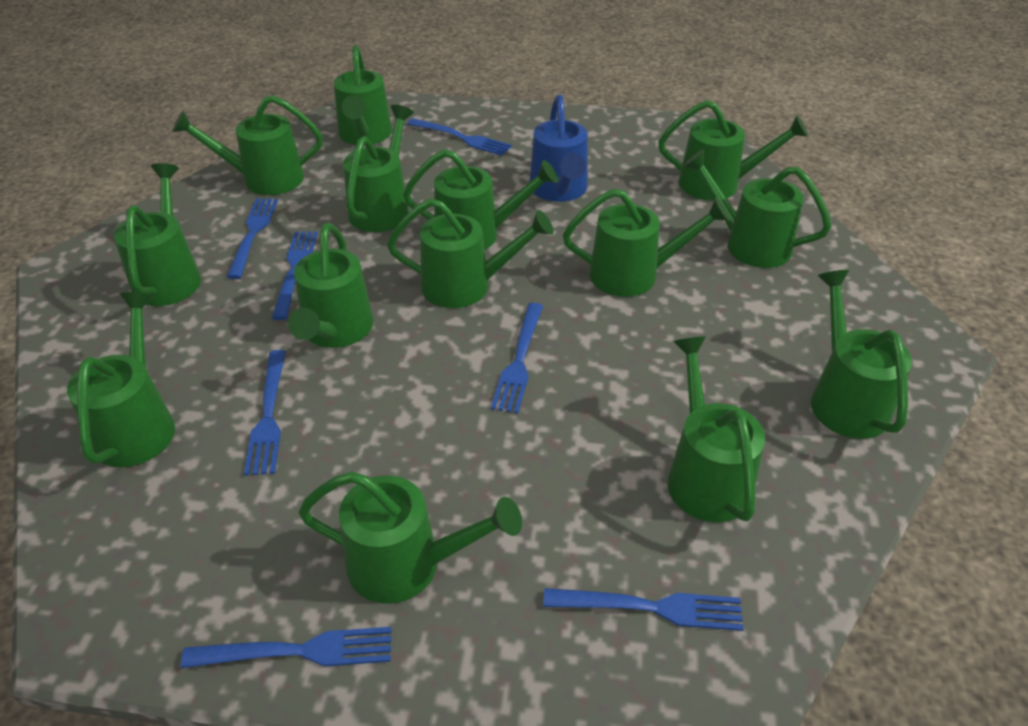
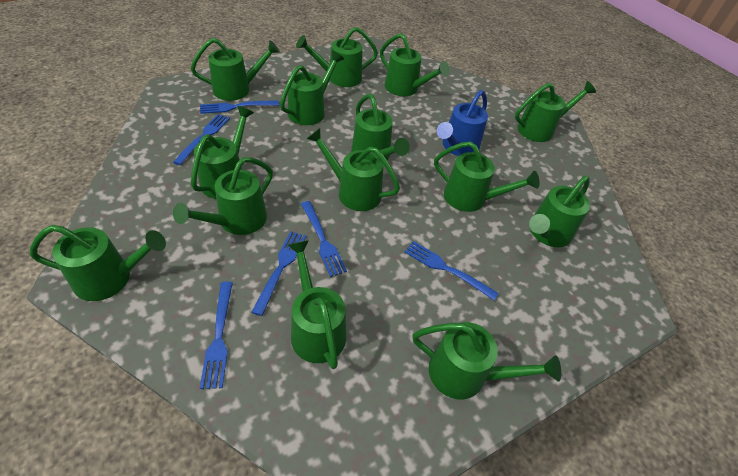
blue fork: [181,627,392,668] [227,198,278,279] [244,350,286,476] [272,231,318,320] [407,118,512,156] [491,303,543,414] [543,588,744,631] = 7 -> [173,114,230,165] [200,100,279,114] [200,282,233,389] [251,231,306,316] [301,201,347,277] [405,241,499,300] = 6

